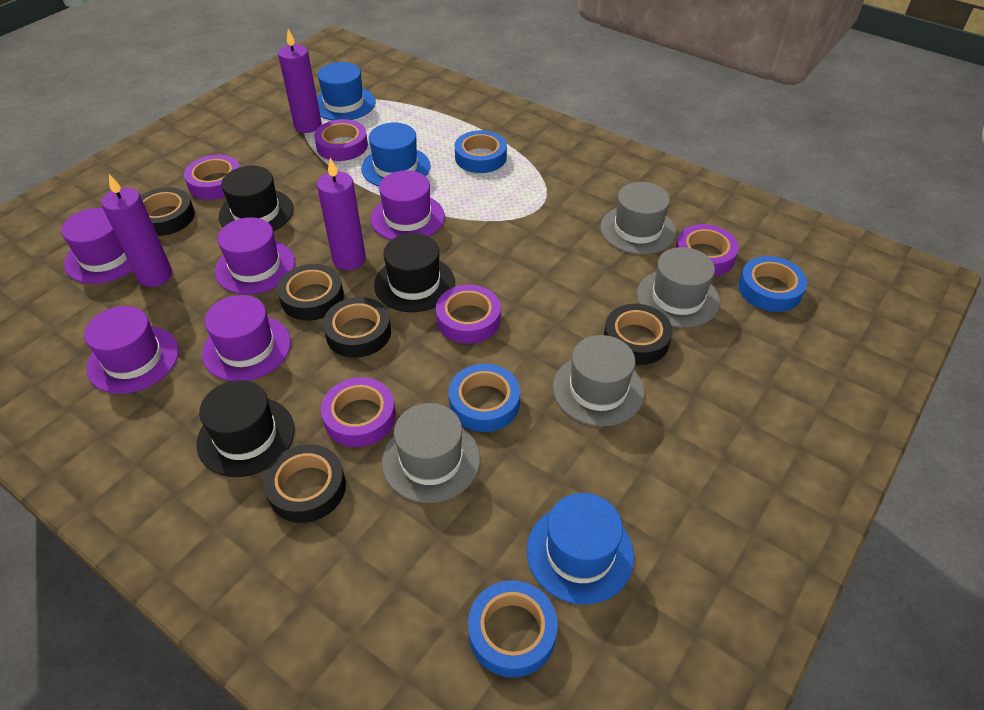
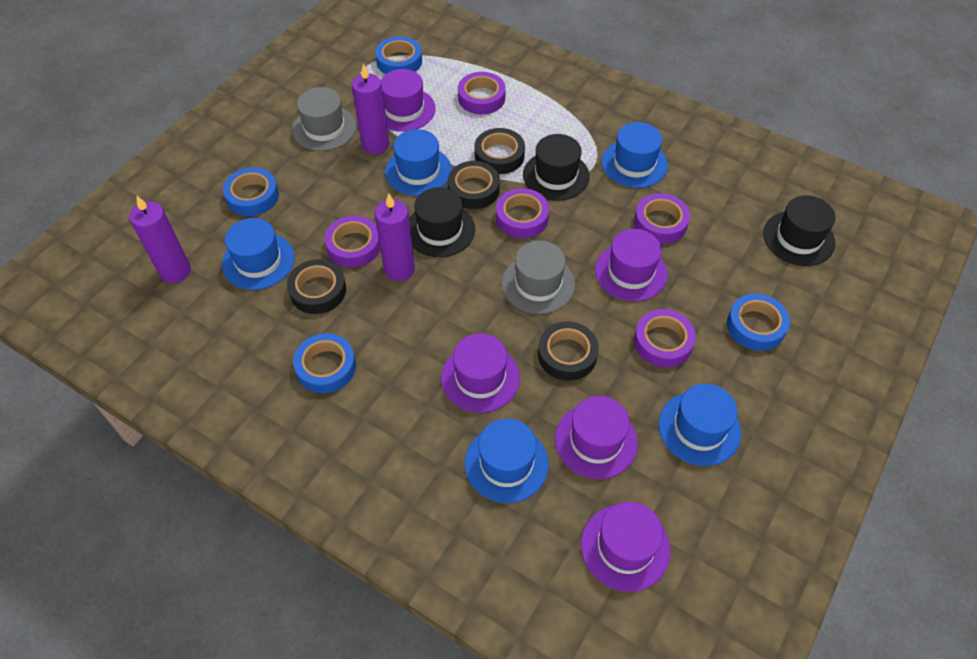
black tape: [141,187,195,236] [263,444,346,523] [277,264,344,321] [323,297,391,358] [604,304,673,365] = 5 -> [287,259,346,314] [448,161,500,209] [474,128,525,174] [538,322,599,381] = 4
blue hat: [317,62,376,121] [361,123,431,186] [527,493,634,604] = 3 -> [222,218,295,290] [385,129,452,196] [465,418,549,503] [601,122,668,188] [658,384,741,466] = 5
grey hat: [382,403,480,503] [553,335,644,427] [600,182,676,255] [637,247,720,328] = 4 -> [292,87,356,151] [502,240,575,314] = 2

